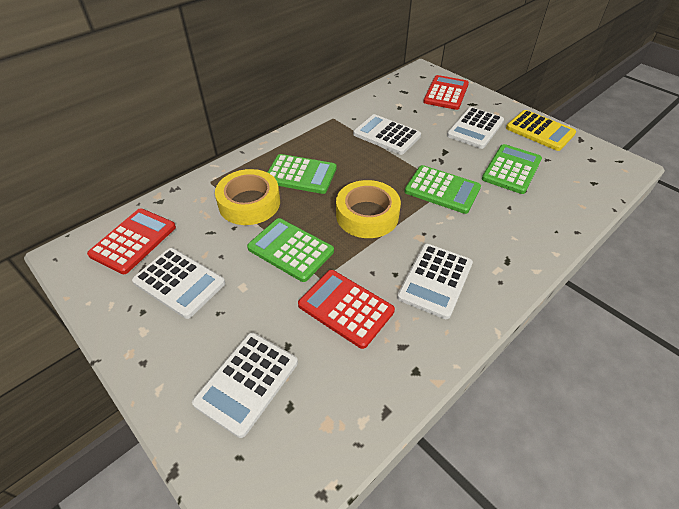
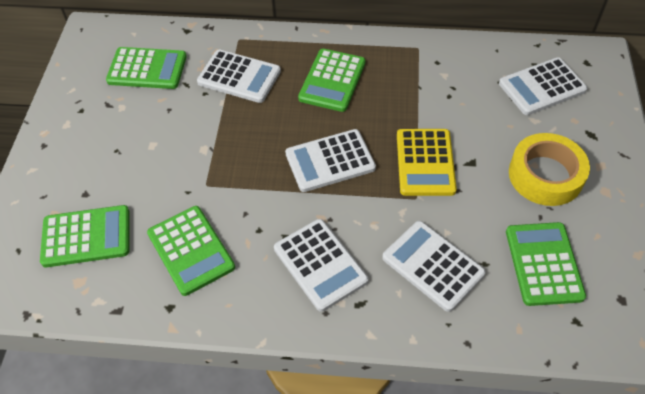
green calculator: [247,218,334,282] [267,154,337,194] [405,165,481,214] [482,144,542,194] = 4 -> [40,205,130,267] [106,47,187,89] [147,206,235,296] [298,49,365,112] [506,222,586,306] = 5
red calculator: [87,208,176,274] [298,270,395,349] [423,75,469,110] = 3 -> none = 0
yellow tape: [215,169,280,225] [336,180,401,238] = 2 -> [509,133,590,206] = 1

